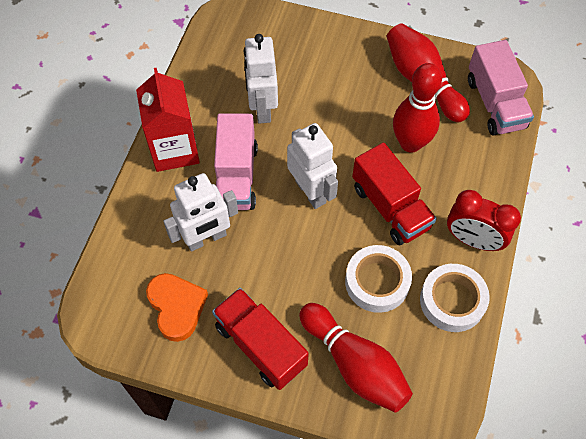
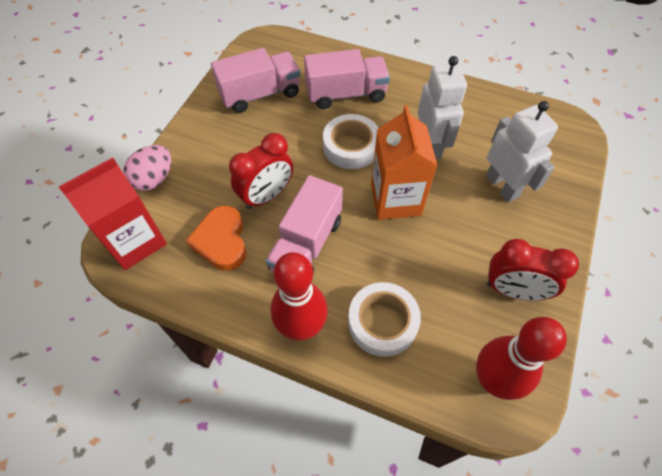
orange carton: none = 0 -> [371,105,437,220] = 1
pink egg: none = 0 -> [123,145,171,191] = 1
pink truck: [214,113,258,210] [468,40,534,135] = 2 -> [211,48,300,113] [266,175,343,275] [304,49,390,109] = 3
red bowling pin: [299,303,413,412] [387,23,470,122] [393,63,442,153] = 3 -> [271,252,328,340] [476,317,567,400] = 2
red clock: [447,190,521,251] = 1 -> [229,133,293,209] [487,239,579,301] = 2
red truck: [212,288,309,390] [352,143,437,245] = 2 -> none = 0
white robot: [164,173,238,252] [244,34,278,124] [287,123,338,209] = 3 -> [418,56,467,159] [486,101,558,202] = 2

